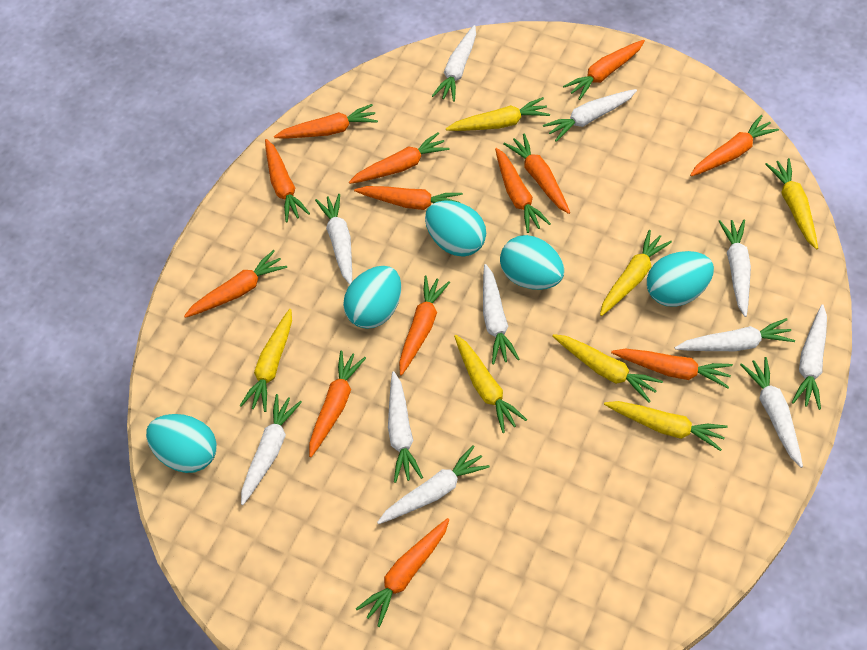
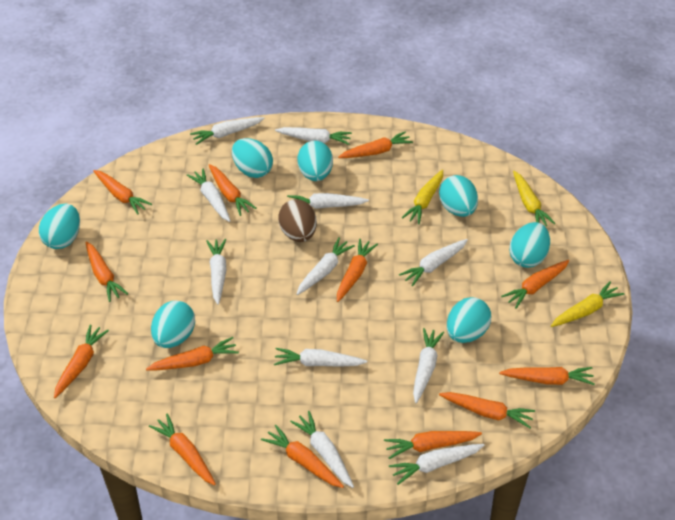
brown egg: none = 0 -> [278,199,317,242] = 1
turquoise egg: [146,414,217,473] [343,266,401,329] [425,200,486,257] [500,235,564,290] [647,251,714,307] = 5 -> [39,204,80,249] [151,301,195,348] [232,138,273,178] [297,141,333,181] [439,175,478,217] [447,297,491,343] [509,222,550,268] = 7
yellow carrot: [240,309,292,412] [446,97,550,131] [454,335,527,433] [553,334,663,403] [600,230,672,316] [604,401,728,451] [765,158,818,249] = 7 -> [402,170,443,224] [513,171,556,226] [551,281,624,327] = 3

